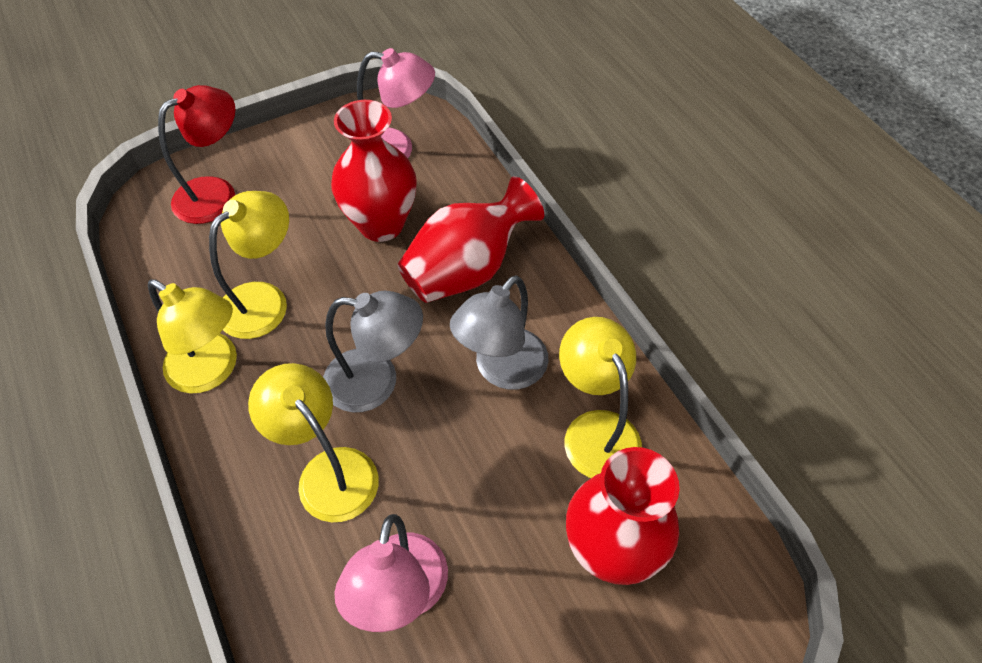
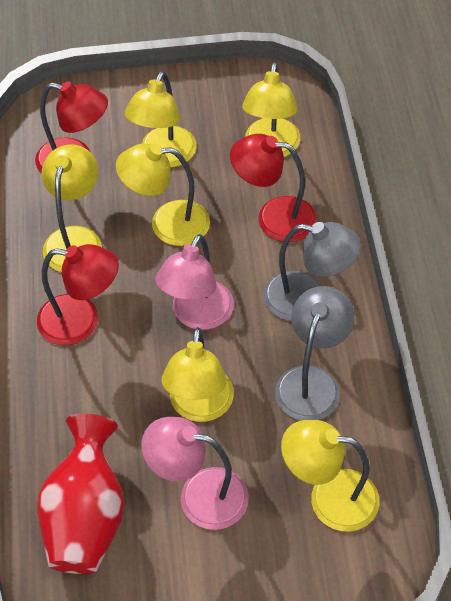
red lamp: [158,85,235,224] = 1 -> [35,81,108,174] [37,244,119,345] [230,134,317,242] = 3
red vase: [331,100,417,242] [397,176,544,303] [566,447,680,585] = 3 -> [37,414,125,574] = 1
yellow lamp: [148,279,237,393] [209,191,289,339] [248,363,379,522] [559,317,642,478] = 4 -> [42,145,102,272] [116,143,210,246] [125,71,196,168] [161,327,234,422] [242,62,300,157] [281,420,379,532] = 6

